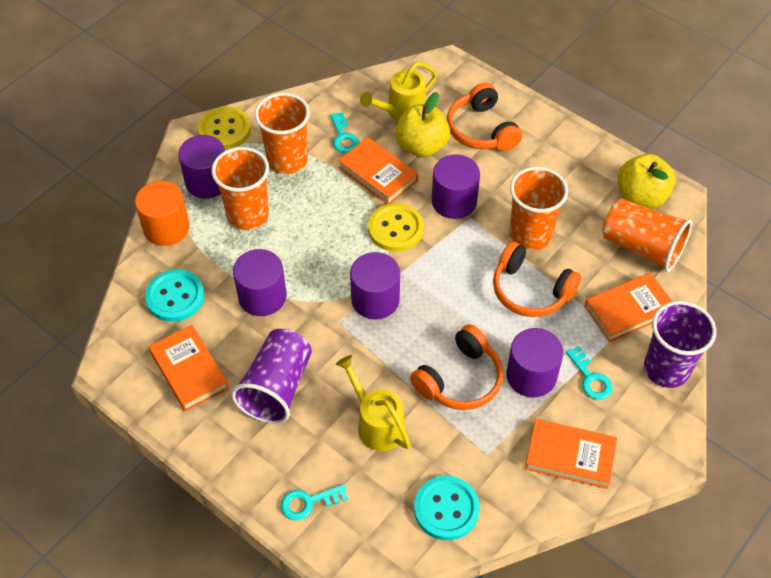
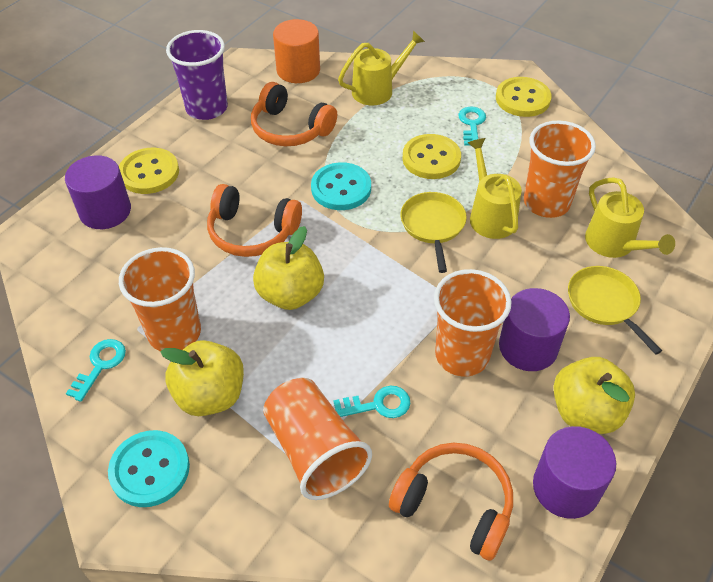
orange book: [149,325,229,411] [338,137,418,204] [525,419,617,489] [584,272,672,342] = 4 -> none = 0
purple cup: [231,329,312,424] [644,301,716,388] = 2 -> [166,30,228,120] = 1
purple cylinder: [178,135,225,199] [233,249,286,316] [350,252,400,319] [432,155,480,219] [506,328,564,397] = 5 -> [65,155,131,229] [499,288,570,371] [533,426,616,519] = 3
yellow apple: [395,92,450,157] [618,154,675,209] = 2 -> [160,340,244,416] [253,226,324,310] [553,357,635,434] = 3
yellow button: [198,107,251,150] [368,203,424,251] = 2 -> [119,148,179,194] [402,134,461,179] [496,77,551,117] = 3
yellow pan: none = 0 -> [401,192,467,273] [568,266,662,355] = 2
yellow watering can: [336,355,411,451] [360,62,437,121] = 2 -> [338,31,425,106] [468,138,522,239] [585,177,675,258] = 3

